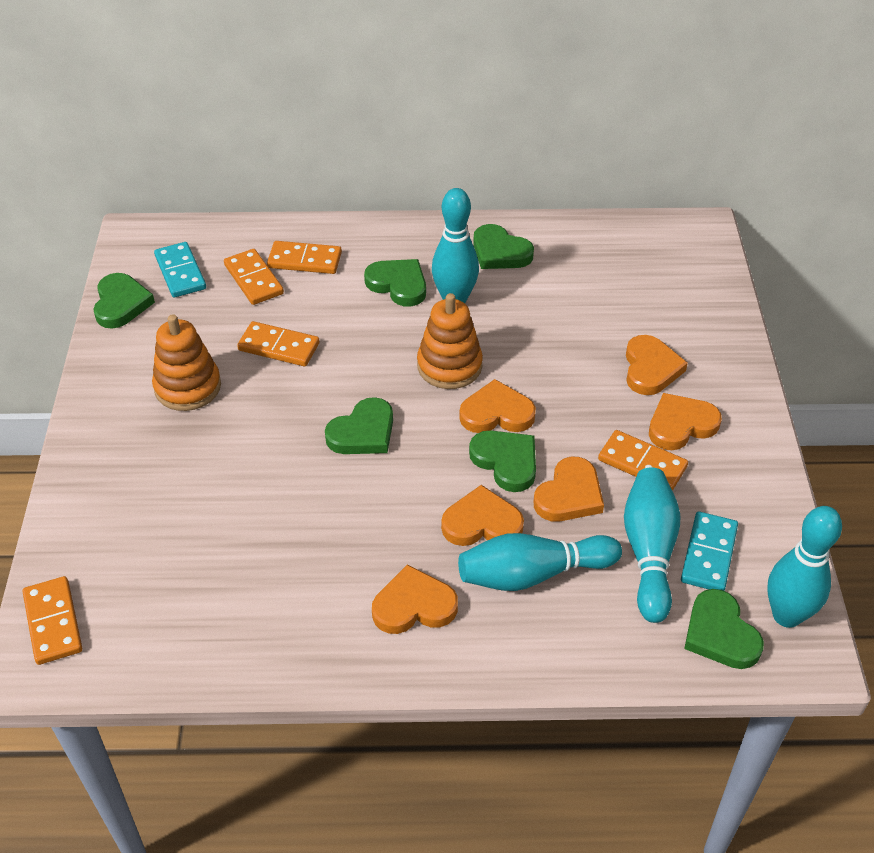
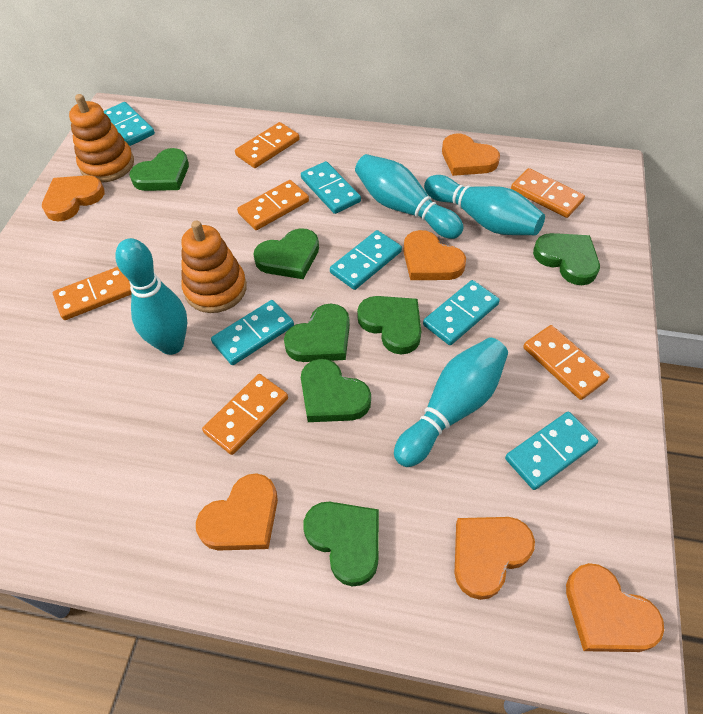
green heart: [93,273,155,329] [325,397,393,454] [364,259,426,307] [469,431,536,492] [473,224,534,269] [684,589,764,669] = 6 -> [130,148,189,191] [253,228,319,279] [284,304,350,362] [301,359,371,422] [303,502,379,586] [357,296,421,355] [533,233,600,285] = 7
orange domino: [23,576,82,665] [224,249,284,305] [237,321,319,366] [267,241,342,274] [598,430,688,491] = 5 -> [53,267,132,320] [202,374,288,455] [235,122,300,168] [237,180,309,230] [511,168,585,218] [523,325,610,400] = 6
turquoise domino: [154,242,206,298] [681,511,738,591] = 2 -> [104,102,155,146] [211,300,294,365] [301,161,361,214] [330,230,402,290] [423,280,500,345] [505,412,598,490] = 6

